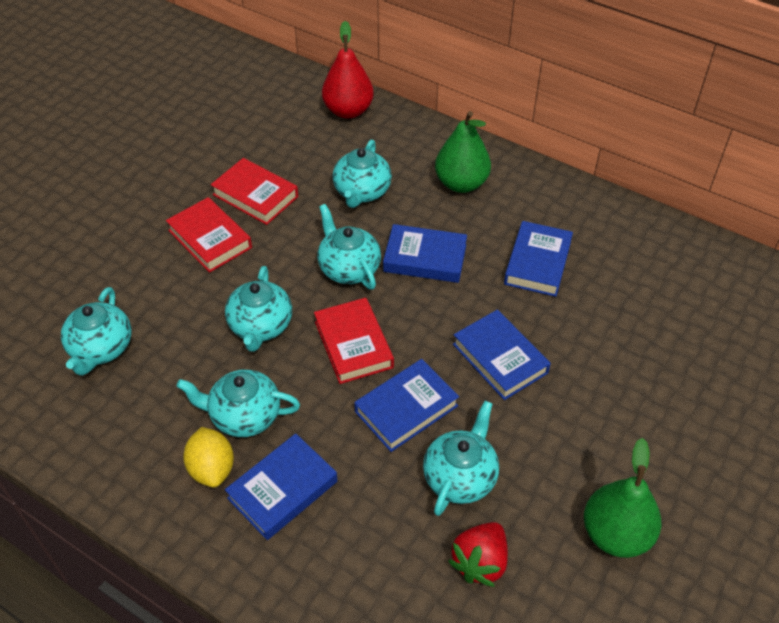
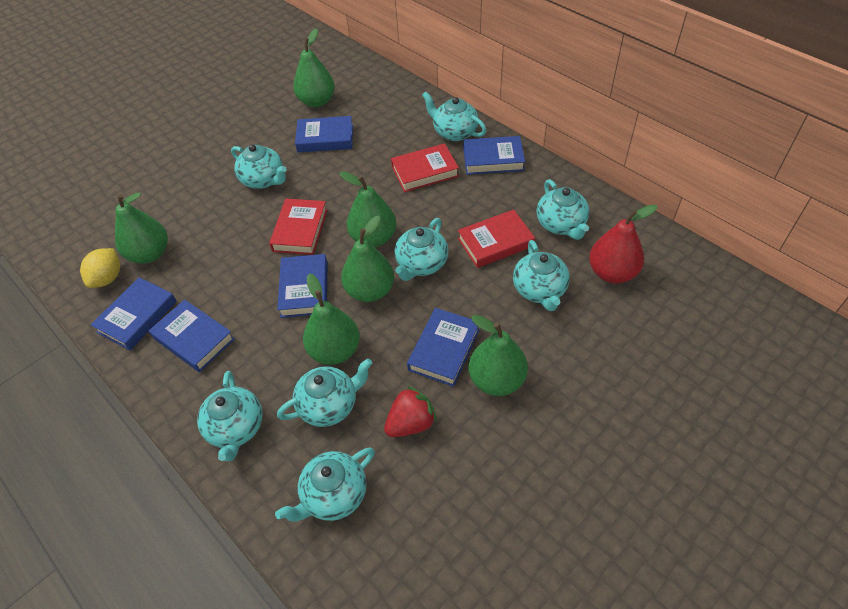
blue book: [225,433,337,540] [354,359,459,452] [383,224,467,283] [453,310,551,400] [504,221,573,297] = 5 -> [91,277,177,351] [149,300,235,372] [277,254,327,318] [295,116,353,153] [407,308,480,387] [463,136,525,175] = 6
green pear: [435,111,491,193] [584,438,661,558] = 2 -> [115,192,168,263] [293,28,335,107] [303,273,360,365] [339,171,396,247] [341,216,394,302] [469,315,528,396] = 6
turquoise teapot: [61,287,132,375] [177,369,300,437] [225,266,292,352] [317,204,381,289] [333,140,392,208] [423,401,499,516] = 6 -> [197,371,263,461] [231,144,287,189] [275,447,375,522] [277,358,372,427] [395,218,448,281] [422,91,487,141] [513,240,570,311] [536,179,590,240] = 8

